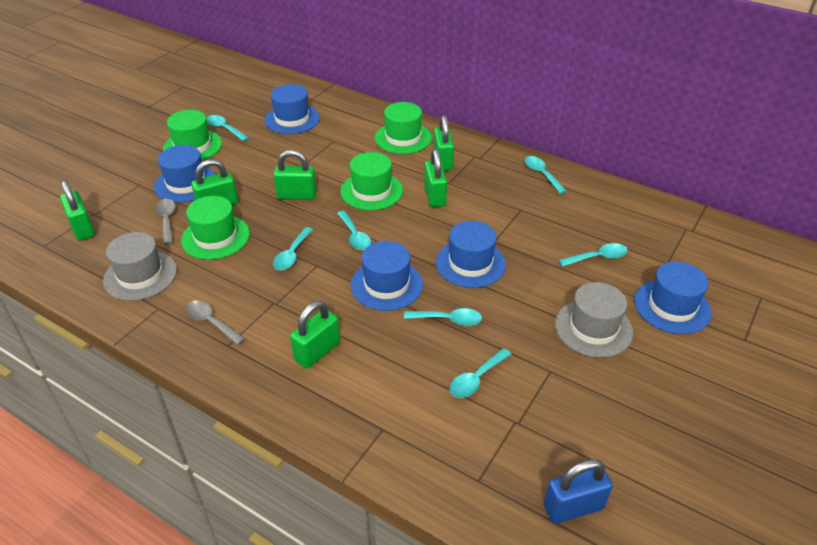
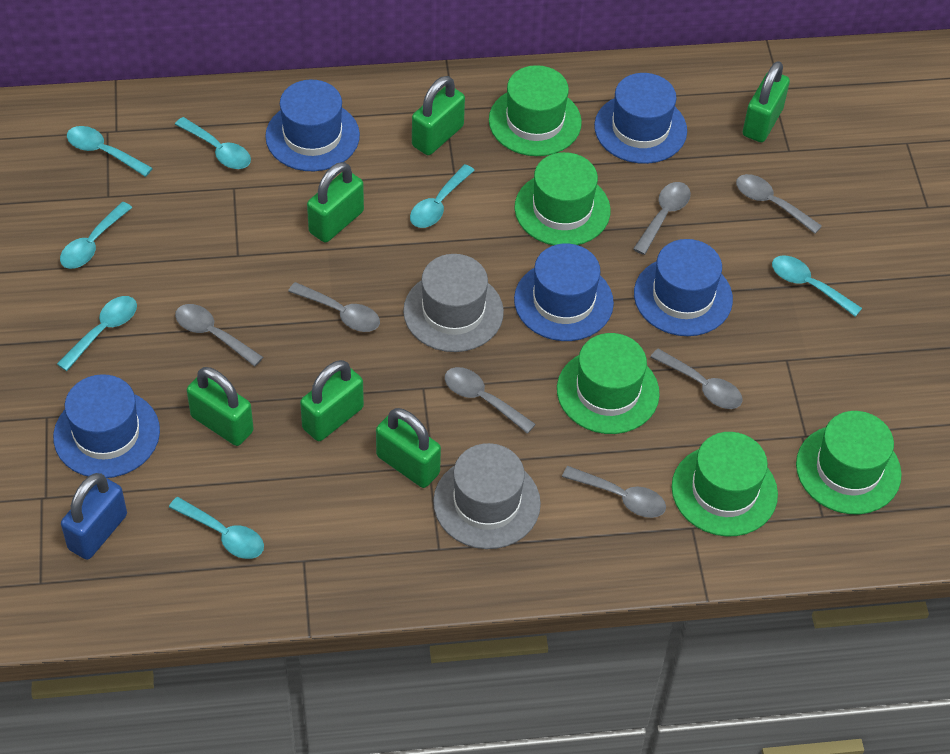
green hat: [163,110,222,161] [181,196,250,260] [340,152,403,210] [375,102,432,154] = 4 -> [489,65,582,156] [514,152,611,245] [557,333,660,434] [672,432,778,536] [796,411,902,514] = 5
grey spoon: [155,199,176,245] [185,300,245,345] = 2 -> [175,304,263,366] [288,282,380,332] [445,367,536,434] [562,466,666,518] [633,182,691,255] [651,349,742,409] [736,174,822,234] = 7

